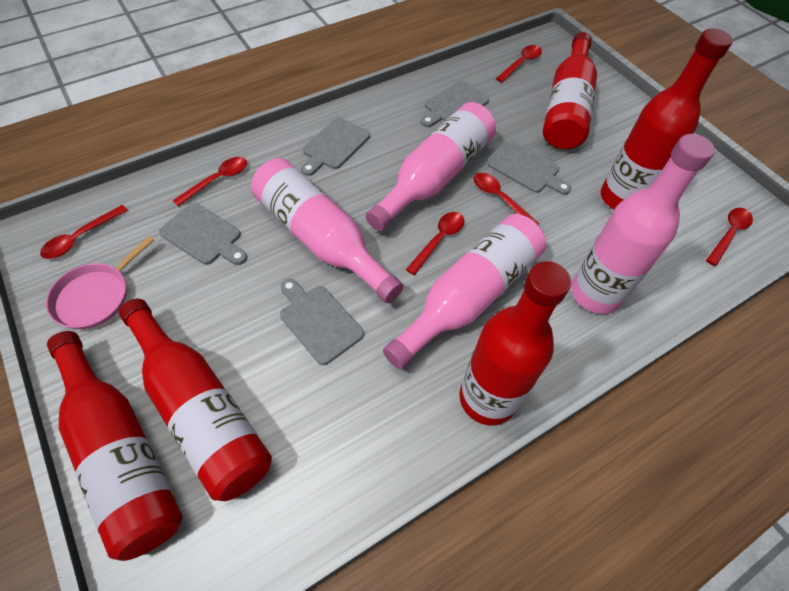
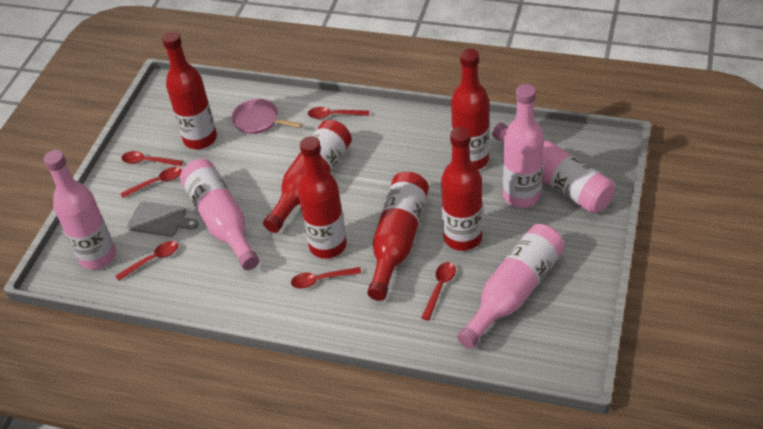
grey cutting board: [159,203,247,265] [280,279,364,365] [301,117,370,176] [421,81,489,127] [487,140,571,195] = 5 -> [127,201,199,237] = 1
pink bottle: [251,158,403,303] [366,102,496,231] [383,214,546,369] [571,134,715,314] = 4 -> [44,150,116,270] [180,159,259,270] [457,224,565,349] [492,123,615,213] [503,84,544,208] = 5
red bottle: [47,331,183,561] [119,299,272,501] [459,261,571,425] [543,32,597,149] [601,28,733,209] = 5 -> [162,31,217,149] [263,120,352,233] [298,136,347,259] [367,172,429,301] [441,127,483,251] [451,49,490,170] = 6

